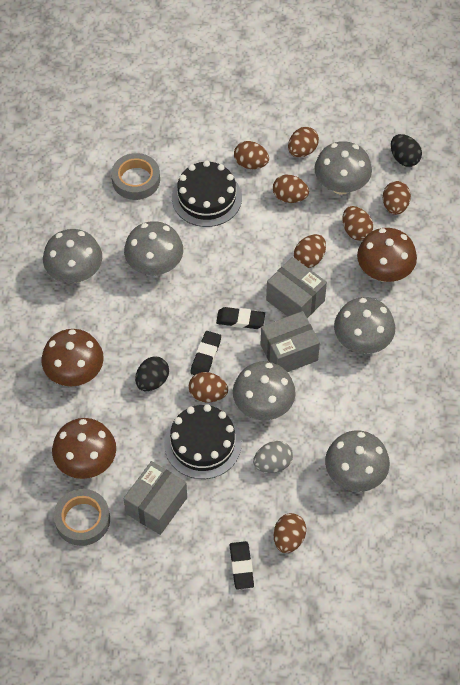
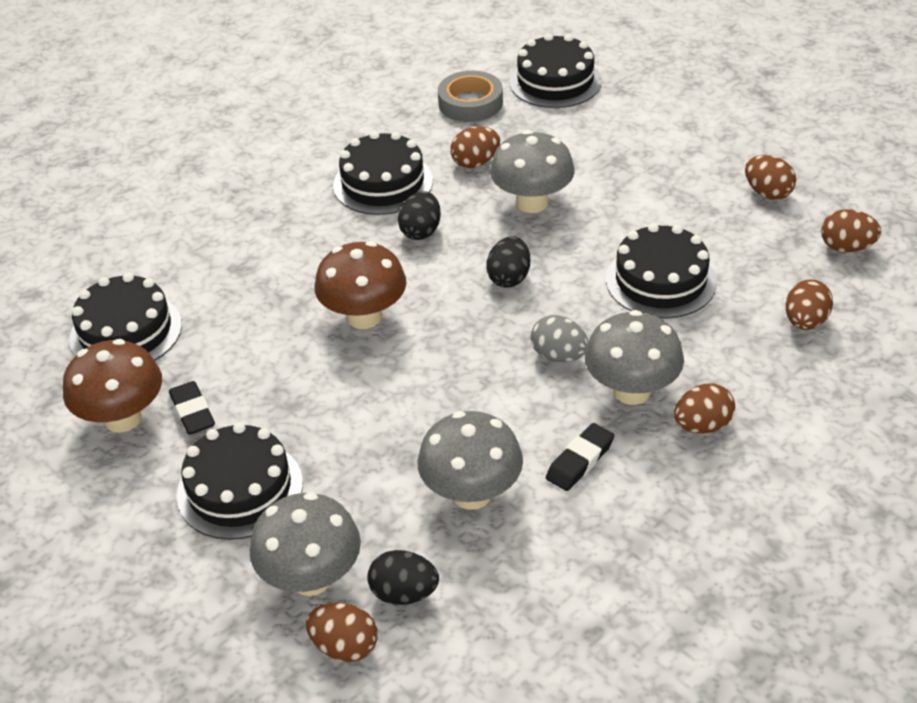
black cake: [164,404,242,479] [172,160,242,227] = 2 -> [69,273,182,360] [177,422,303,540] [333,131,433,215] [509,33,602,108] [606,223,717,319] = 5
black egg: [135,356,169,391] [391,134,422,167] = 2 -> [367,550,439,605] [398,191,441,240] [486,236,530,288] = 3
black eraser: [190,331,221,375] [216,307,265,329] [229,541,254,589] = 3 -> [169,381,215,435] [546,423,614,491] = 2
brown egg: [189,372,228,402] [234,141,269,169] [273,175,309,203] [274,513,306,553] [288,127,319,157] [294,234,326,268] [342,206,373,241] [383,181,411,215] = 8 -> [306,603,378,662] [450,126,500,168] [674,383,735,433] [745,155,796,200] [785,279,833,330] [821,209,881,252] = 6
brown mushroom: [41,329,104,386] [52,418,116,479] [357,228,417,282] = 3 -> [63,339,162,433] [315,241,406,329] = 2
grey box: [123,461,187,535] [261,311,320,372] [266,257,327,318] = 3 -> none = 0
grey mushroom: [43,229,102,283] [124,221,183,275] [233,361,296,420] [314,141,372,195] [325,430,390,492] [334,297,395,354] = 6 -> [250,492,361,596] [417,411,523,510] [490,130,575,213] [585,310,684,405] = 4
grey tape: [54,489,110,546] [111,153,160,200] = 2 -> [438,71,503,122] = 1

